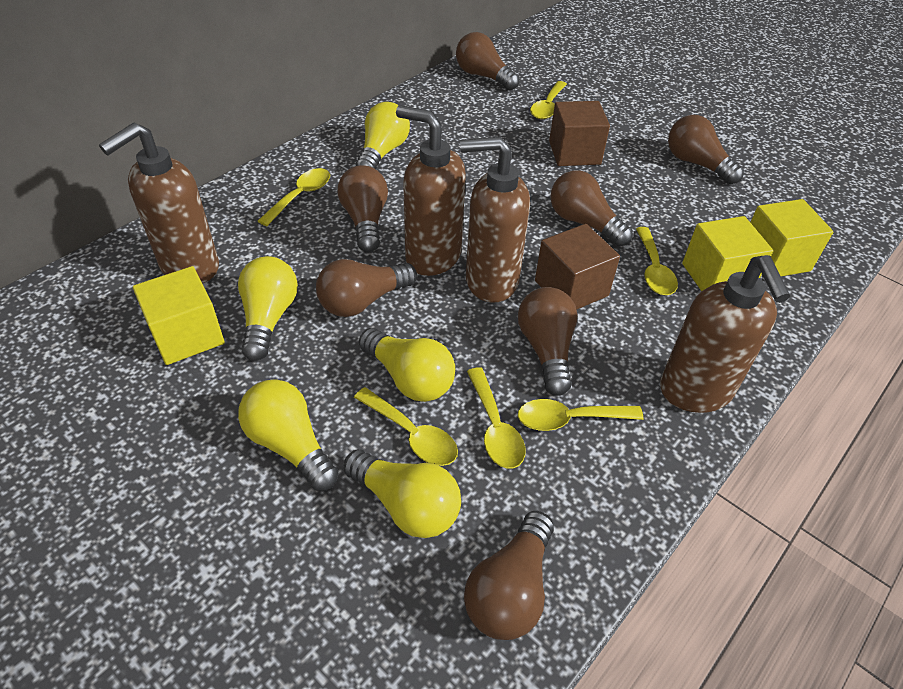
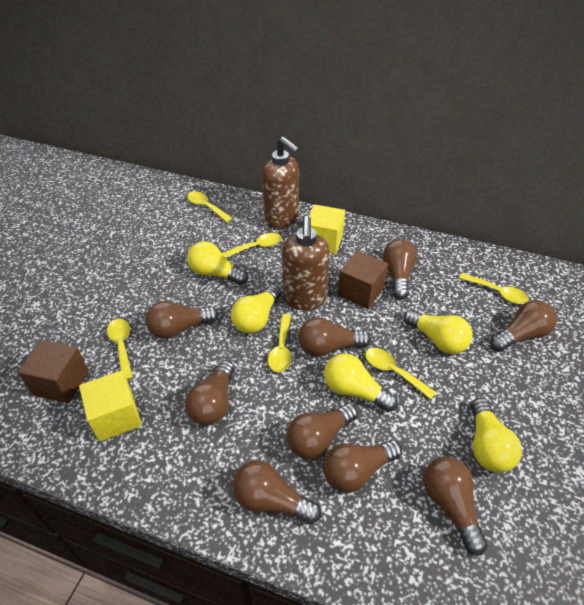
brown light bulb: [316,259,417,317] [338,165,388,252] [456,32,520,90] [464,511,554,640] [518,287,577,396] [550,170,633,246] [668,115,744,184] = 7 -> [146,301,219,339] [185,360,235,426] [233,460,321,524] [287,403,358,460] [298,318,371,357] [323,440,402,493] [383,239,417,299] [423,457,488,556] [491,300,557,351] = 9
brown soap dispenser: [99,122,219,283] [396,105,466,276] [460,136,530,303] [660,255,790,413] = 4 -> [262,137,300,229] [282,216,330,310] = 2
yellow cube: [133,266,225,365] [682,216,773,291] [750,199,833,276] = 3 -> [79,370,142,442] [309,204,345,254] = 2

